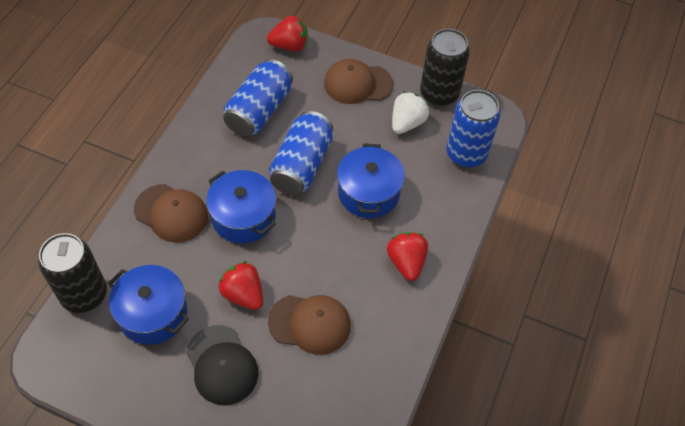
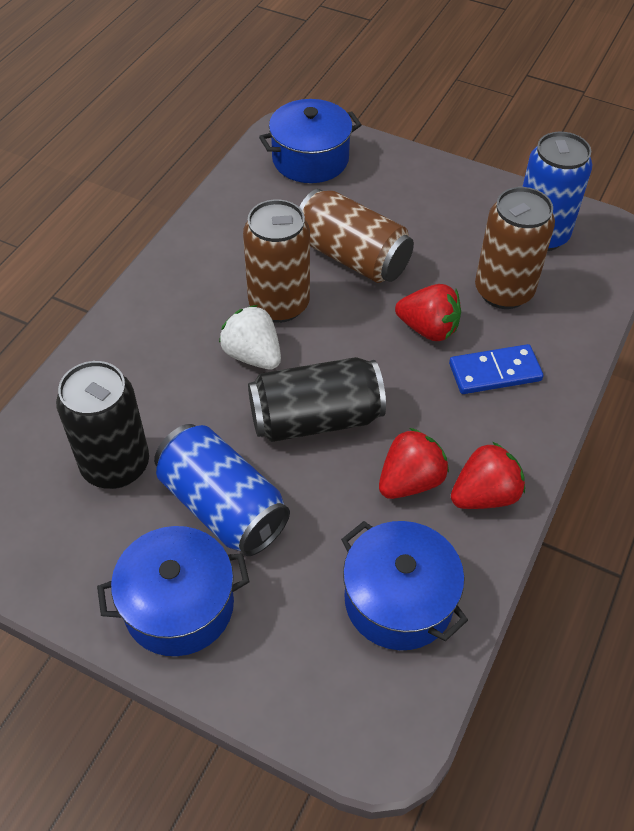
black cap: [186,325,258,405] = 1 -> none = 0
blue can: [223,59,293,137] [269,111,333,196] [446,90,500,168] = 3 -> [154,424,290,556] [522,132,593,251] = 2
blue domino: none = 0 -> [449,344,543,394] = 1
brown can: none = 0 -> [243,199,310,323] [299,189,414,283] [475,187,555,309] = 3
brown cap: [134,184,208,243] [268,295,351,355] [324,59,393,104] = 3 -> none = 0

